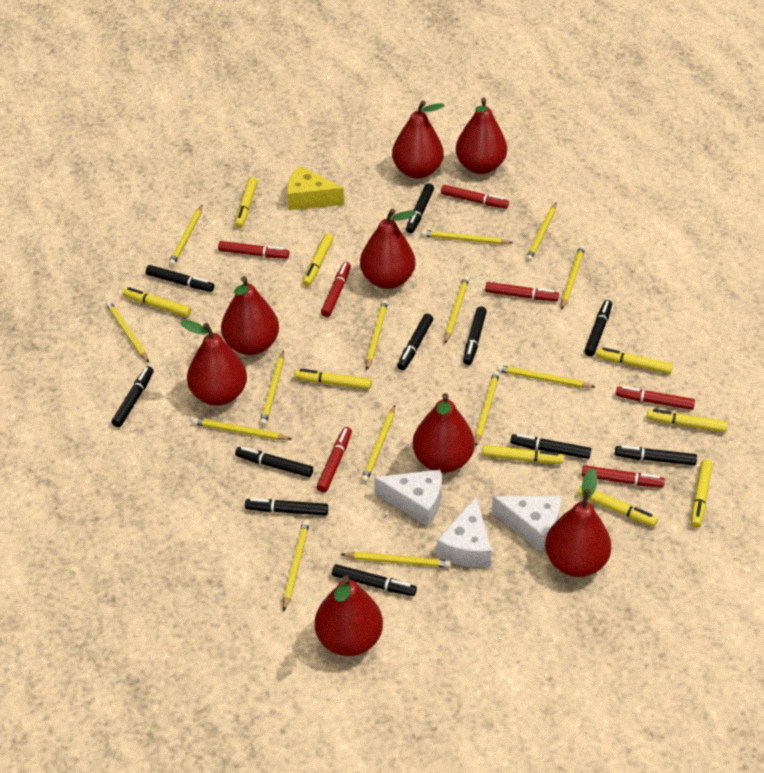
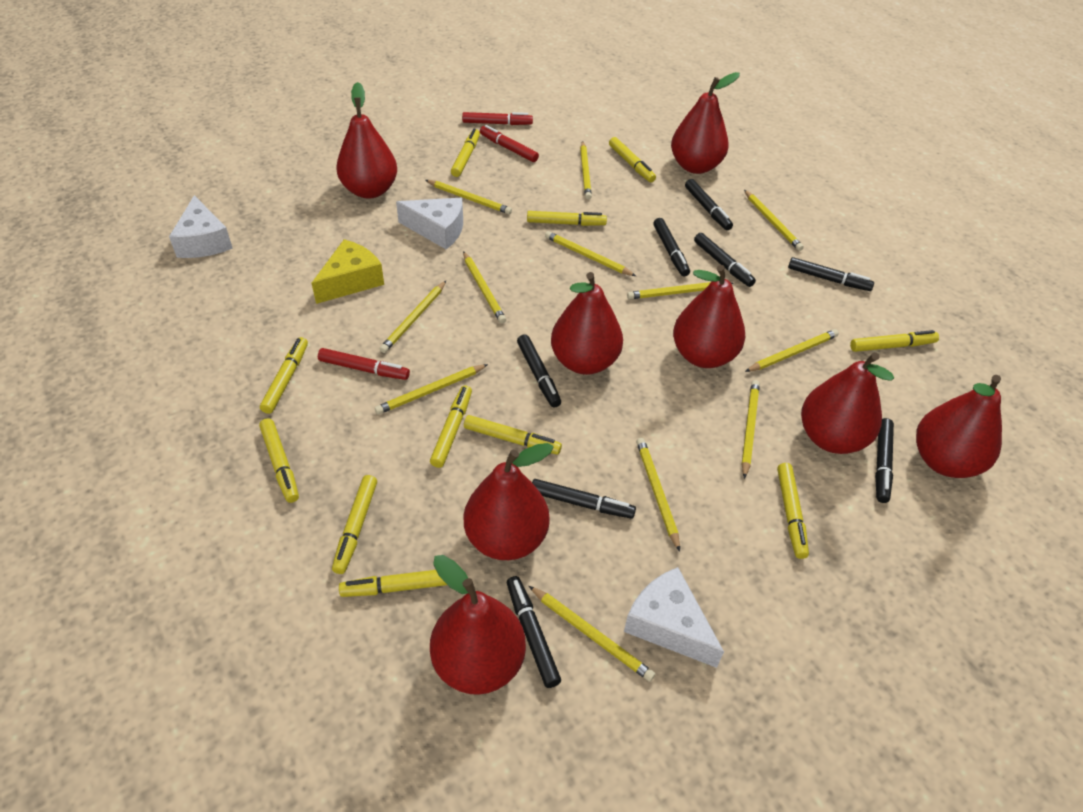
black marker: [112,366,154,427] [146,265,214,292] [235,447,313,477] [245,498,328,516] [332,564,417,596] [397,314,433,370] [406,183,434,233] [463,307,487,365] [510,434,591,459] [584,300,612,356] [615,445,697,465] = 11 -> [507,576,561,688] [517,334,561,407] [532,479,636,519] [653,218,690,277] [685,179,733,230] [694,233,756,287] [788,257,874,291] [875,418,894,503] = 8
red marker: [218,241,289,259] [317,427,352,492] [321,262,351,317] [441,185,509,209] [485,282,559,301] [582,465,665,488] [616,386,695,410] = 7 -> [318,348,410,380] [462,112,533,125] [480,125,539,162] = 3
yellow marker: [123,287,191,317] [235,177,257,228] [294,369,372,390] [302,233,333,287] [482,445,564,464] [578,486,658,527] [596,347,673,374] [646,409,727,433] [691,459,712,528] = 9 -> [259,418,299,503] [260,337,308,414] [332,475,377,574] [339,570,447,597] [430,385,472,468] [451,129,480,177] [464,415,562,455] [527,211,607,226] [609,137,656,182] [777,463,809,559] [850,330,939,352] = 11
yellow pencil: [106,301,149,363] [169,205,203,266] [192,418,291,440] [260,351,284,426] [283,520,310,611] [340,552,451,568] [361,405,395,483] [366,299,388,370] [421,230,513,245] [444,276,469,343] [475,371,500,447] [497,365,595,388] [526,203,557,262] [561,245,585,309] = 14 -> [375,364,488,414] [380,281,446,353] [425,180,512,214] [463,251,506,324] [529,586,655,682] [545,231,636,276] [580,141,592,200] [627,282,733,299] [636,438,680,552] [742,380,760,479] [744,190,804,251] [745,329,839,372] = 12

